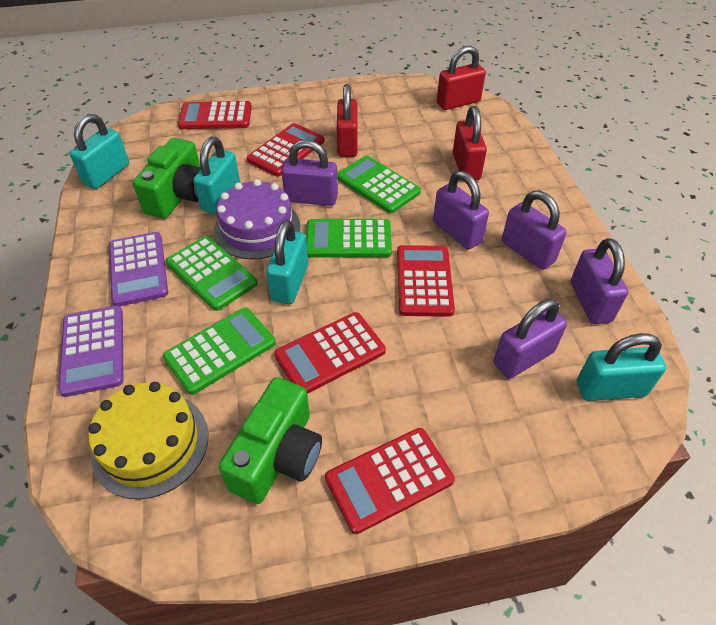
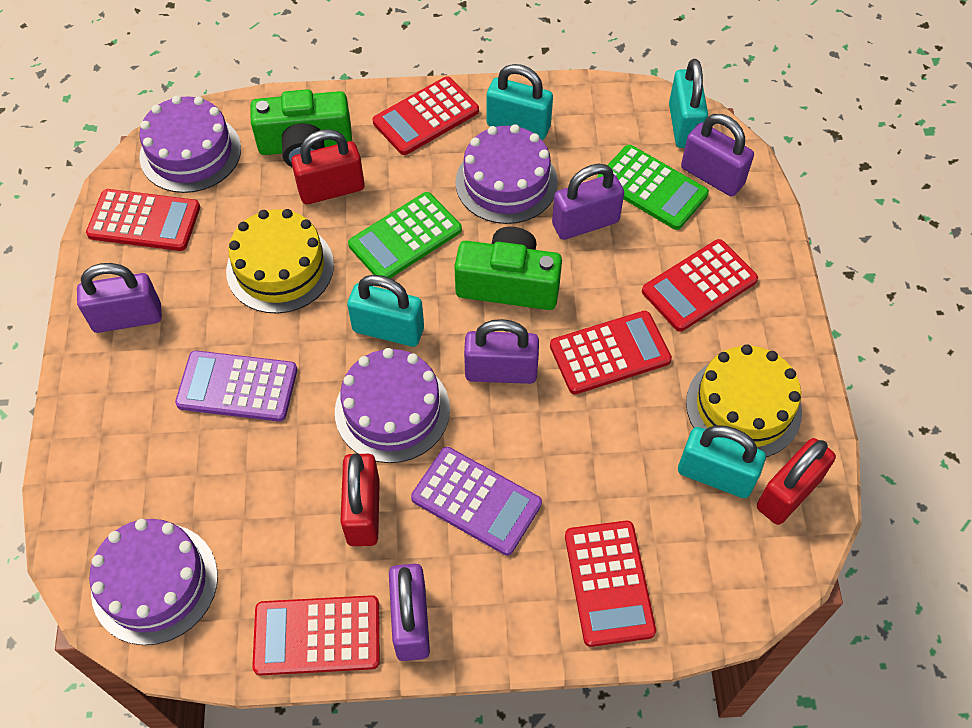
green calculator: [163,307,276,395] [166,236,258,311] [306,219,392,258] [337,155,421,213] = 4 -> [348,192,462,278] [597,145,709,230] = 2
purple cake: [214,179,300,259] = 1 -> [89,519,218,645] [139,96,241,193] [335,348,450,463] [455,124,558,224] = 4
red calculator: [178,101,252,129] [247,123,325,177] [274,312,386,394] [325,428,455,534] [397,245,455,317] = 5 -> [86,189,200,251] [252,595,380,676] [373,77,479,155] [550,311,672,394] [565,521,656,647] [642,239,758,332] = 6
yellow cake: [88,382,208,499] = 1 -> [226,209,334,314] [686,344,802,457] = 2

